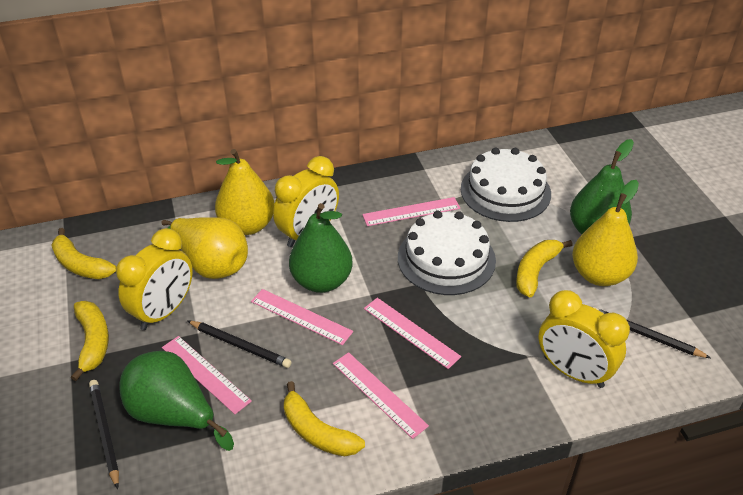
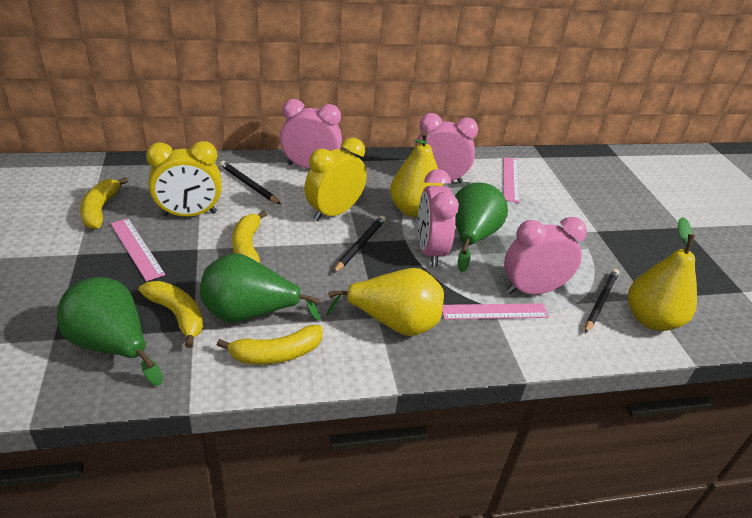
pink clock: none = 0 -> [280,99,342,169] [414,113,478,183] [418,169,459,267] [504,217,587,295] = 4
pink ruler: [162,336,252,414] [251,289,353,345] [333,352,429,439] [362,197,460,226] [364,298,461,369] = 5 -> [111,218,165,281] [442,303,549,320] [503,157,520,203] = 3
white cake: [398,211,496,295] [461,148,551,222] = 2 -> none = 0
yellow clock: [116,228,193,330] [273,156,339,247] [538,290,630,388] = 3 -> [146,141,222,217] [304,138,367,221] = 2

